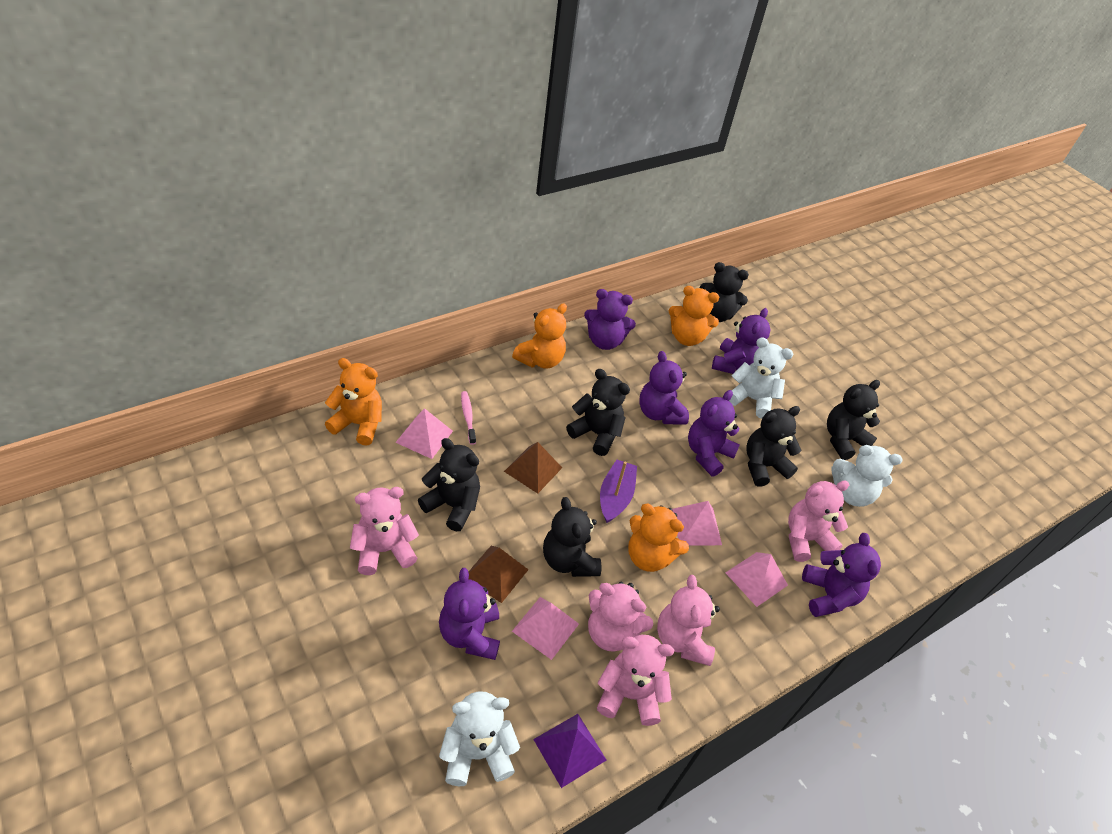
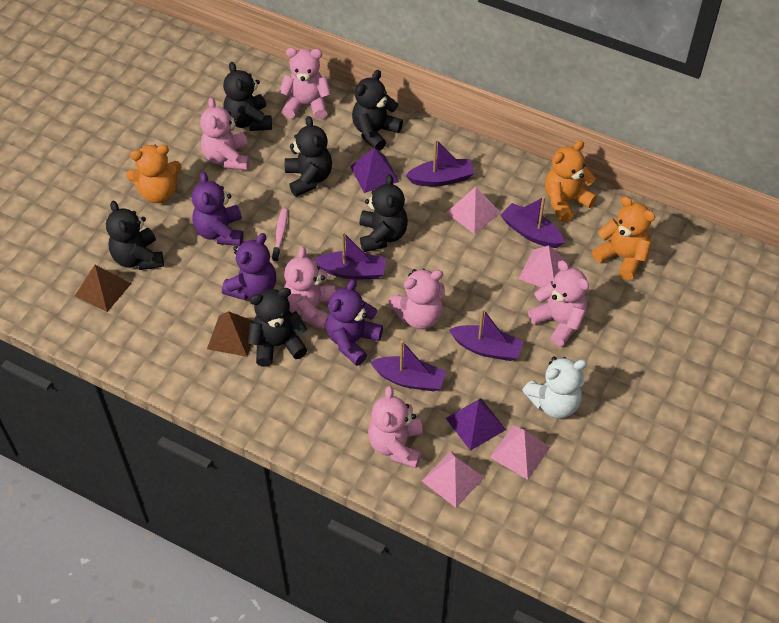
orange teddy bear: [325,358,382,446] [512,303,567,369] [628,504,689,572] [669,286,719,346] = 4 -> [126,144,182,203] [545,140,597,223] [592,196,655,280] = 3
pink teddy bear: [350,487,419,575] [588,582,653,652] [597,635,674,726] [657,575,720,666] [788,481,849,562] = 5 -> [200,97,249,170] [279,48,331,120] [284,247,335,329] [368,386,423,468] [388,269,445,329] [528,260,589,346] = 6
purple boat: [600,459,637,523] = 1 -> [314,232,386,279] [370,340,446,391] [405,139,474,187] [449,308,524,361] [501,196,565,248] = 5
purple pyramid: [533,714,606,788] = 1 -> [350,148,399,193] [446,398,506,451] = 2
purple teddy bear: [439,568,500,660] [584,289,636,350] [639,351,689,424] [688,390,740,477] [712,308,771,374] [802,533,881,617] = 6 -> [192,172,243,246] [222,233,277,300] [326,279,383,366] = 3
white teddy bear: [439,691,520,786] [729,337,793,419] [831,445,902,507] = 3 -> [522,357,587,419] = 1

